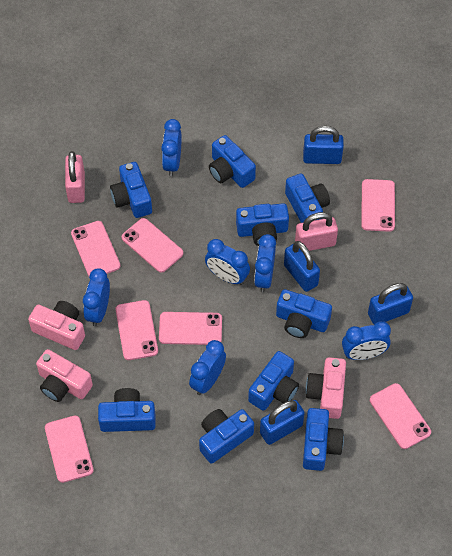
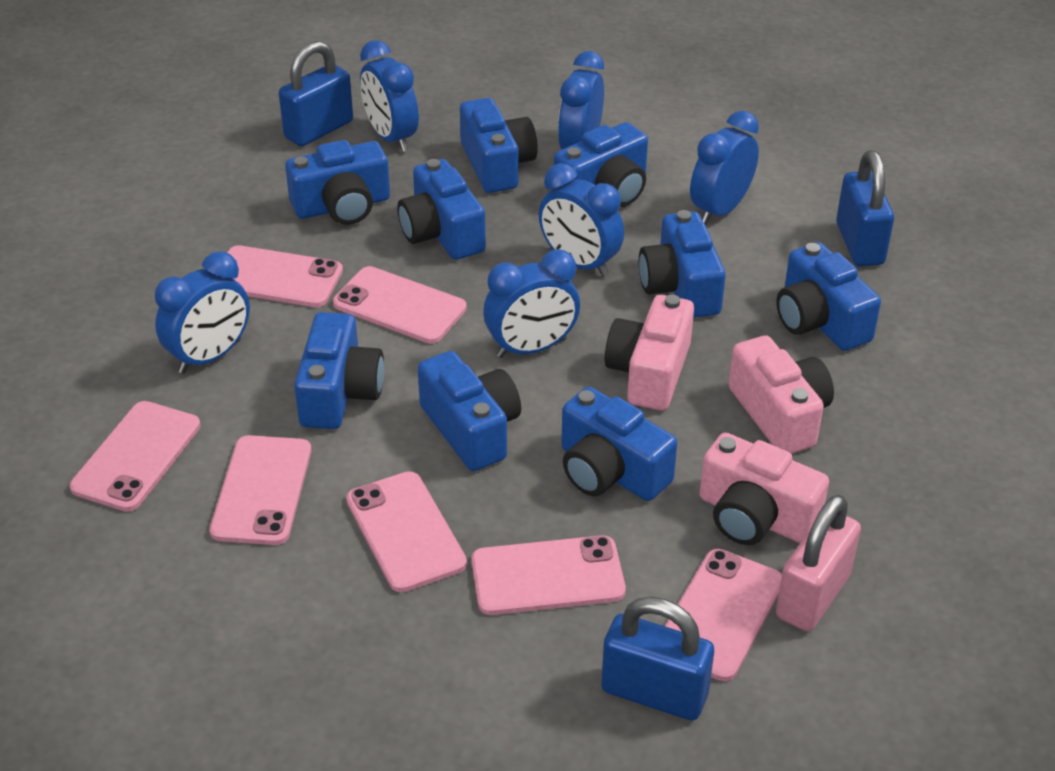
blue padlock: [260,400,305,445] [284,241,320,292] [303,126,344,164] [368,283,413,325] = 4 -> [279,41,353,147] [601,597,714,720] [836,150,894,266] = 3
pink padlock: [65,151,85,203] [295,212,338,251] = 2 -> [776,495,861,632] = 1

